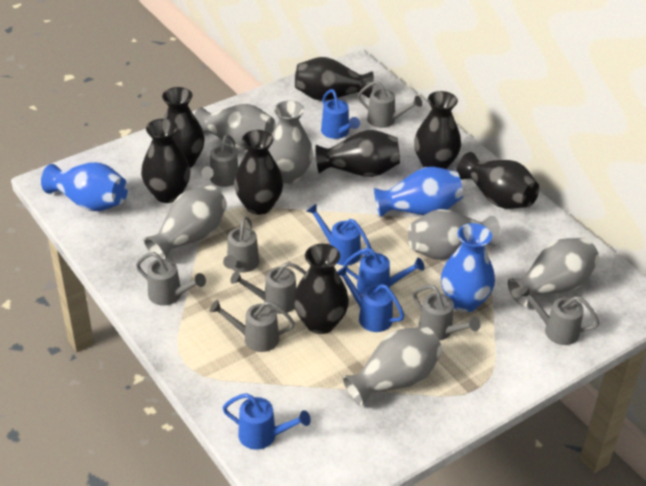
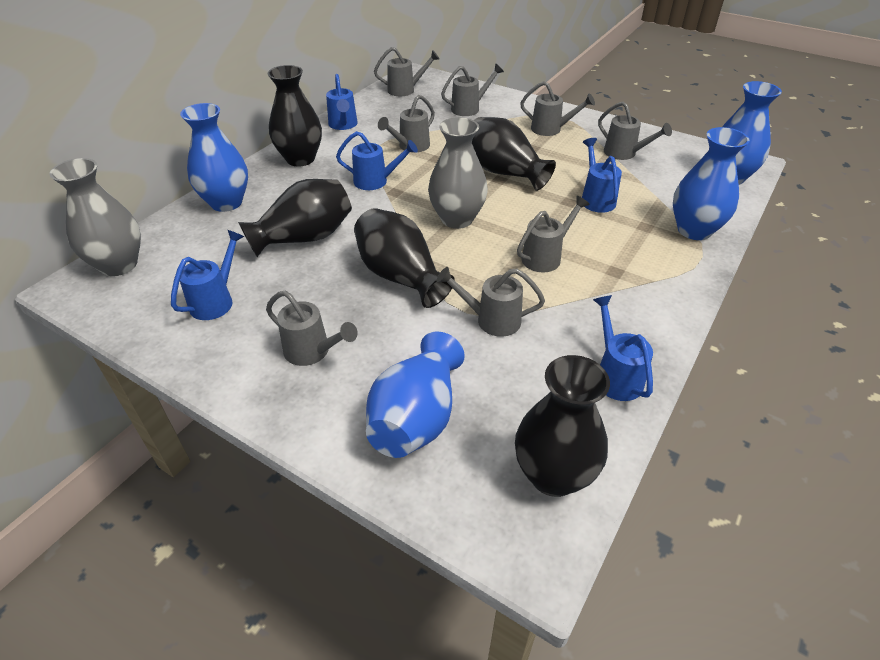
black vase: [141,119,191,203] [162,87,205,168] [234,130,283,215] [294,244,349,334] [295,57,374,101] [316,130,400,177] [414,91,461,169] [457,152,539,209] = 8 -> [238,179,352,257] [268,65,322,166] [354,208,455,308] [472,117,556,191] [515,355,610,497] = 5
blue vase: [41,162,128,211] [374,167,463,218] [441,223,495,312] = 3 -> [180,103,248,212] [366,331,465,458] [673,127,750,240] [722,81,782,185] = 4
grey vase: [143,185,227,259] [194,104,276,150] [268,100,313,184] [342,326,443,407] [408,209,500,260] [508,238,599,308] = 6 -> [49,158,141,276] [428,117,488,229] = 2

